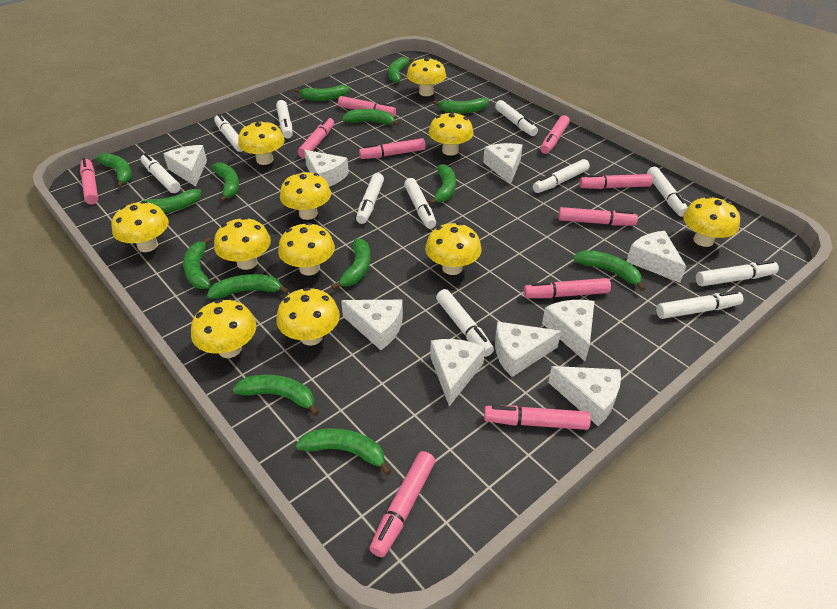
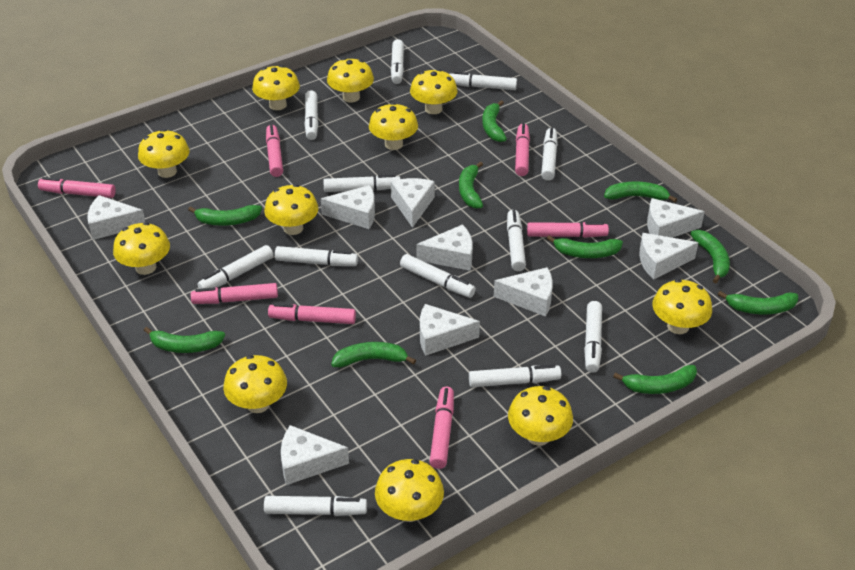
green banana: [96,153,132,188] [130,189,201,213] [183,237,211,289] [207,274,289,299] [212,162,239,202] [233,375,319,416] [295,85,350,101] [296,428,391,475] [331,238,370,290] [342,109,399,126] [389,57,414,83] [428,164,456,205] [433,98,489,113] [573,250,645,291] = 14 -> [144,327,225,353] [188,205,262,226] [331,342,416,367] [459,161,483,209] [482,100,507,142] [547,235,623,258] [604,181,677,202] [613,365,697,394] [690,230,730,283] [718,291,798,315] = 10
pink marker: [80,158,98,204] [298,117,334,158] [338,96,396,117] [359,138,426,159] [369,451,435,557] [484,405,591,430] [524,278,611,298] [540,115,570,154] [558,207,638,225] [579,174,653,189] = 10 -> [38,177,116,198] [191,283,278,304] [266,124,283,177] [268,303,356,324] [430,387,454,469] [515,123,530,176] [527,222,609,238] = 7
white marker: [140,153,181,193] [214,114,243,152] [276,100,293,139] [356,173,384,224] [404,178,436,229] [436,289,494,357] [495,100,538,136] [533,159,590,193] [647,167,688,217] [656,291,743,319] [696,260,779,286] = 11 -> [198,245,273,289] [264,496,367,516] [275,246,358,266] [304,90,318,140] [323,174,401,192] [391,39,404,84] [400,254,476,298] [449,72,517,90] [469,365,561,387] [507,210,526,271] [541,127,558,181] [584,301,602,373] = 12

